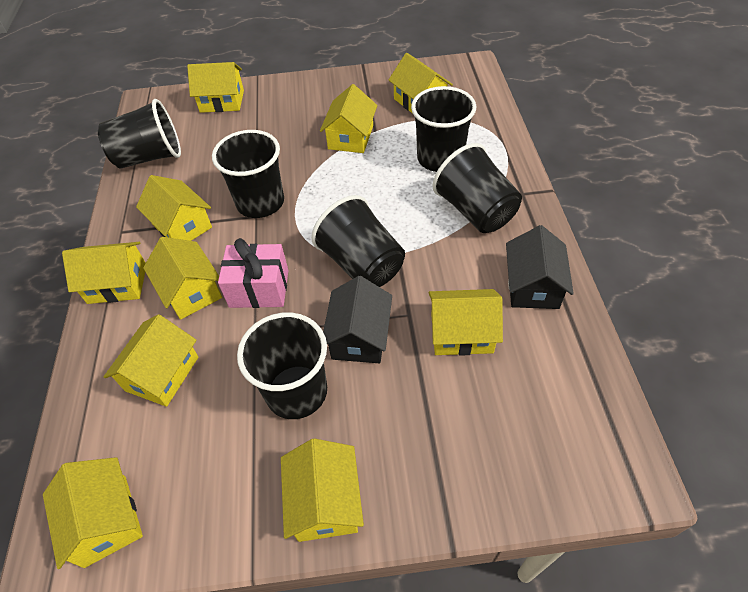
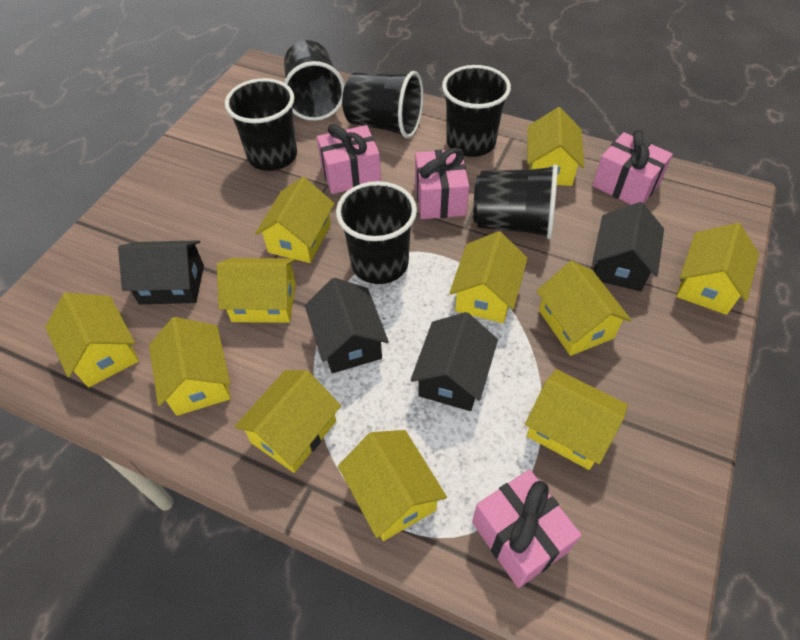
black house: [323,276,392,363] [506,225,574,309] = 2 -> [118,240,204,304] [305,278,389,373] [410,312,498,411] [593,202,664,291] = 4
pink gift: [218,238,289,308] = 1 -> [317,124,381,194] [415,148,469,219] [472,469,582,588] [592,130,673,205] = 4
yellow house: [43,457,143,569] [62,242,146,304] [104,314,198,407] [136,175,212,241] [143,237,222,320] [187,62,244,113] [281,438,364,542] [320,84,377,153] [389,53,453,114] [428,289,503,356] = 10 -> [45,293,139,387] [149,317,231,416] [217,258,296,323] [235,370,341,473] [255,177,335,263] [338,430,447,541] [449,231,527,323] [525,369,628,470] [527,107,584,186] [537,261,631,356] [676,223,759,315] = 11

